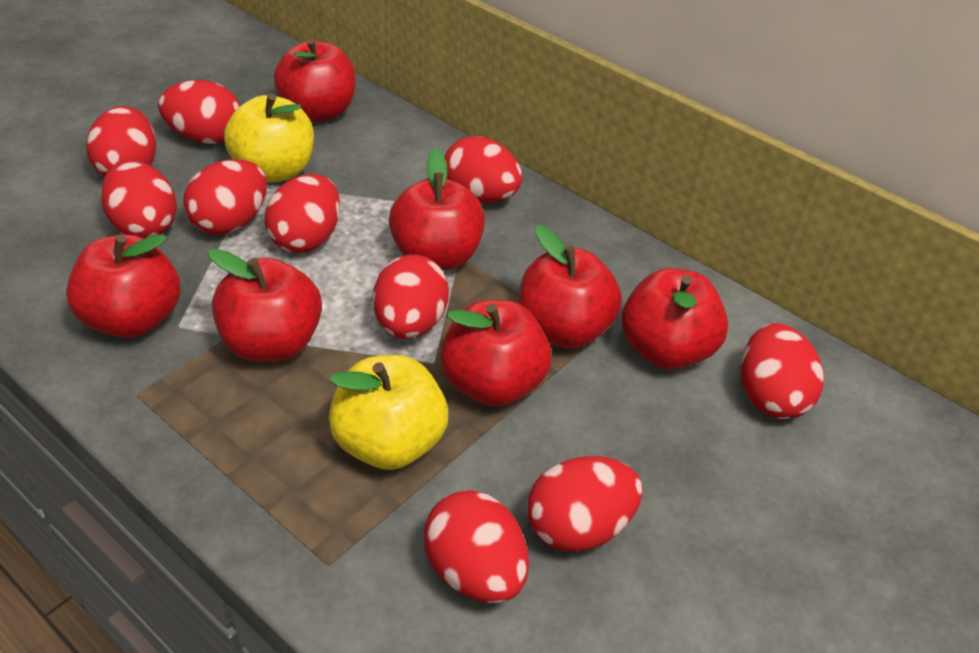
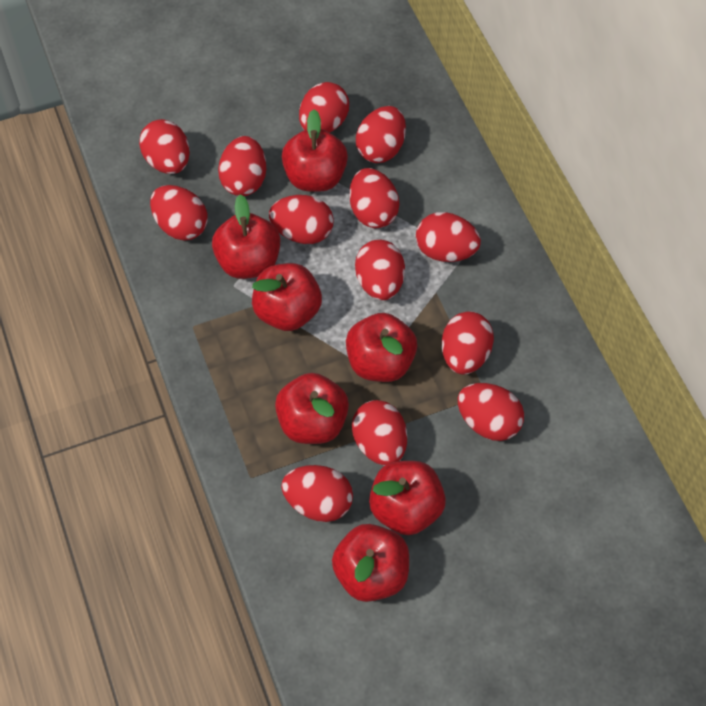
red egg: [86,106,156,176] [101,160,177,239] [158,80,240,144] [183,159,267,235] [265,174,340,253] [373,254,449,339] [424,490,529,603] [444,136,522,203] [527,456,642,552] [741,323,824,419] = 10 -> [139,119,190,174] [150,185,208,241] [218,136,266,196] [269,195,334,244] [281,465,353,522] [299,82,349,133] [349,168,400,228] [352,400,407,466] [355,239,405,300] [356,106,406,163] [416,212,481,262] [442,311,494,375] [458,383,524,441] = 13
yellow apple: [224,93,314,183] [329,355,448,470] = 2 -> none = 0

